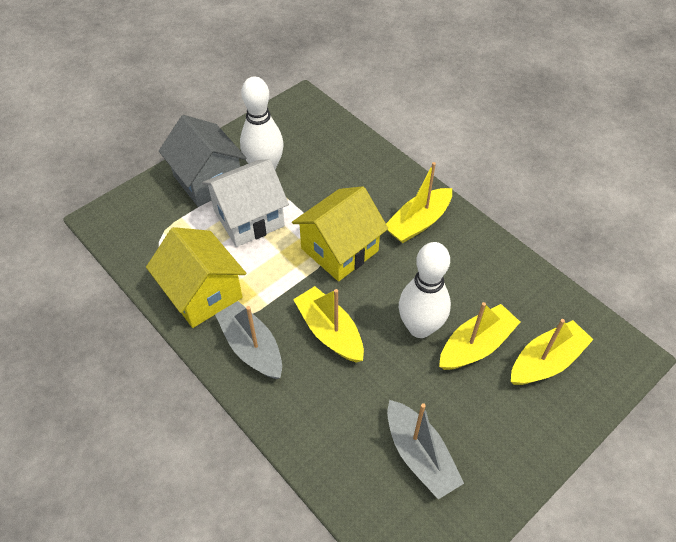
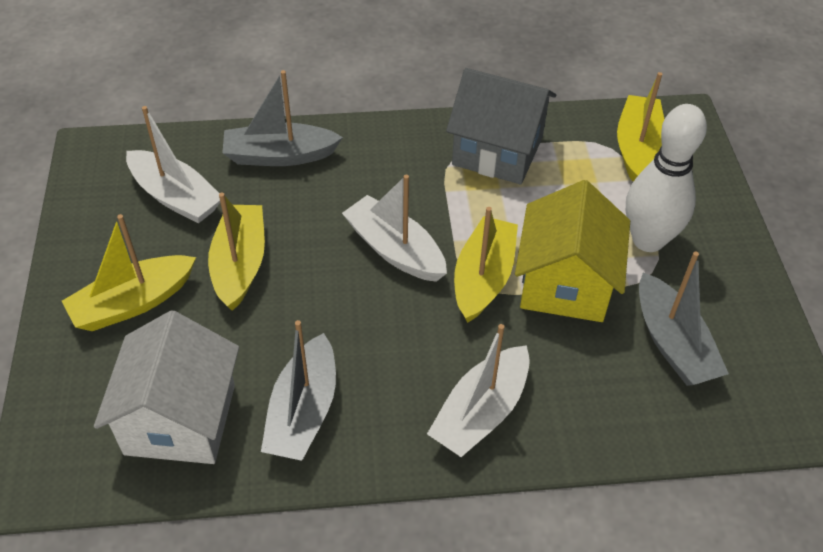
grey boat: [215,301,282,379] [387,400,464,499] = 2 -> [222,70,343,166] [261,320,336,461] [639,251,729,386] = 3
white boat: none = 0 -> [126,106,220,223] [342,175,447,282] [427,324,530,457] = 3
white bowling pin: [240,76,284,169] [399,242,451,338] = 2 -> [626,104,707,252] = 1
yellow house: [146,227,246,328] [292,186,388,281] = 2 -> [515,180,630,322] = 1

